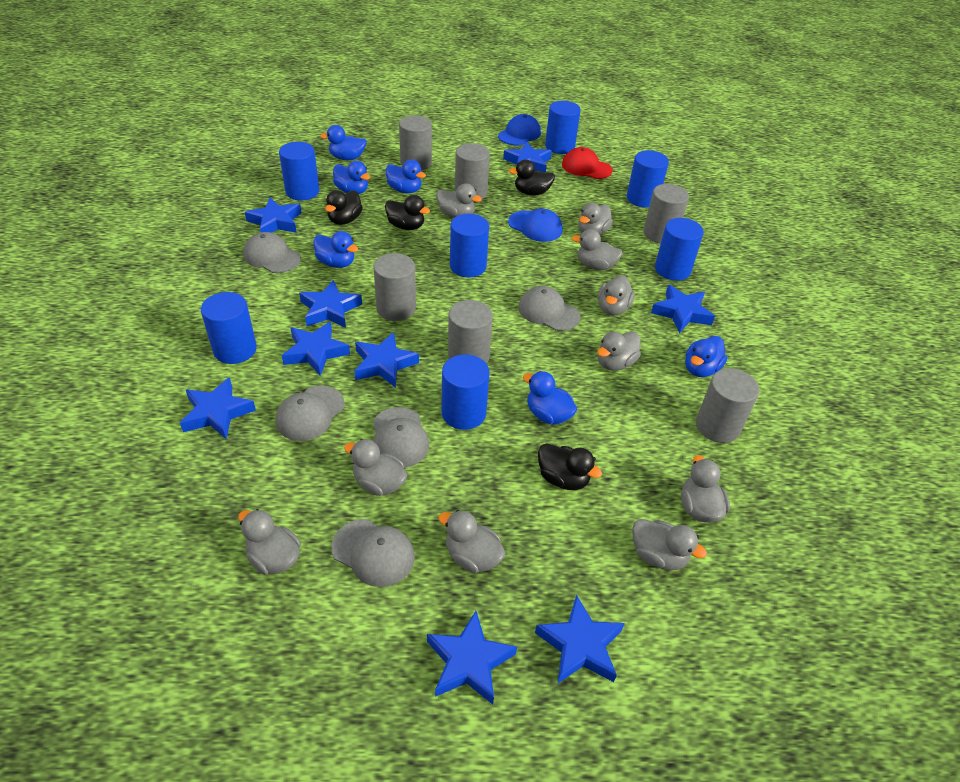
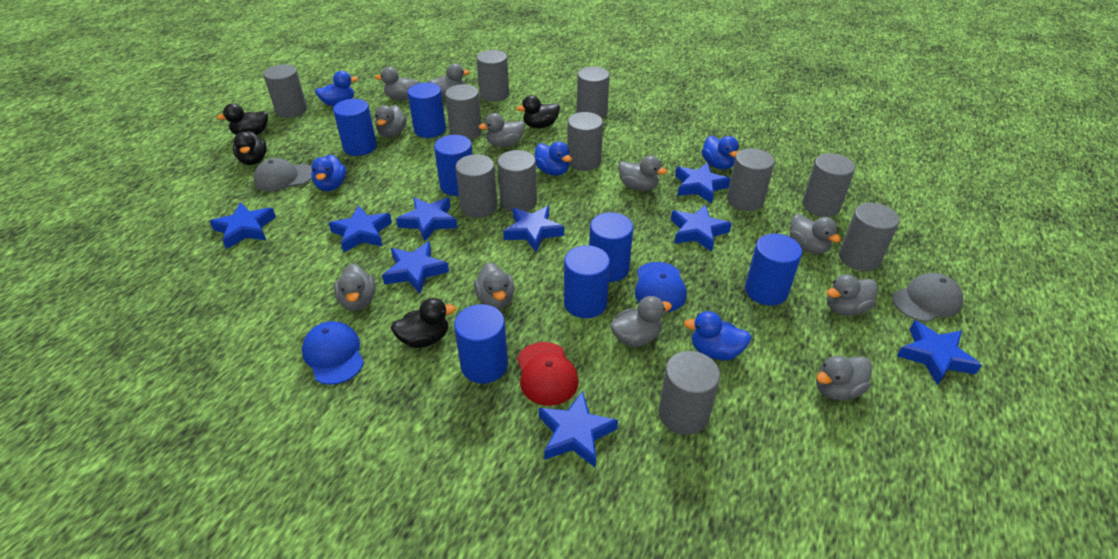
blue duck: [313,231,358,268] [320,125,367,160] [333,161,370,194] [386,160,426,193] [523,371,577,425] [685,336,727,377] = 6 -> [311,154,346,191] [315,71,358,106] [535,141,572,176] [684,311,752,360] [702,136,739,170] = 5
grey cap: [243,232,301,273] [275,385,345,441] [331,519,415,587] [373,407,429,468] [518,286,580,331] = 5 -> [254,158,312,191] [892,273,963,322] = 2
grey cylinder: [373,253,416,321] [399,115,432,171] [448,300,493,364] [455,143,490,199] [643,184,689,243] [696,368,759,443] = 6 -> [263,64,307,118] [445,84,482,140] [455,154,497,218] [476,50,509,102] [497,150,537,212] [567,112,603,171] [577,67,609,118] [659,351,720,435] [727,148,775,211] [802,153,855,217] [839,203,900,271] = 11
grey duck: [238,509,301,575] [344,439,407,496] [436,183,482,218] [439,510,505,573] [572,229,623,270] [578,203,613,235] [597,331,641,371] [598,275,635,315] [632,519,707,570] [681,455,730,523] = 10 -> [334,264,375,311] [375,67,419,100] [375,105,407,137] [428,63,470,98] [474,262,514,309] [478,113,525,147] [610,296,672,347] [618,155,667,191] [790,214,841,254] [816,356,872,400] [827,274,878,316] = 11

